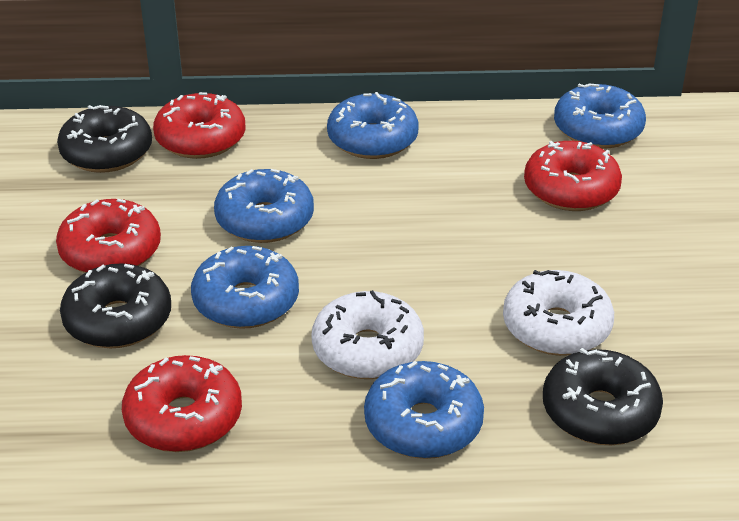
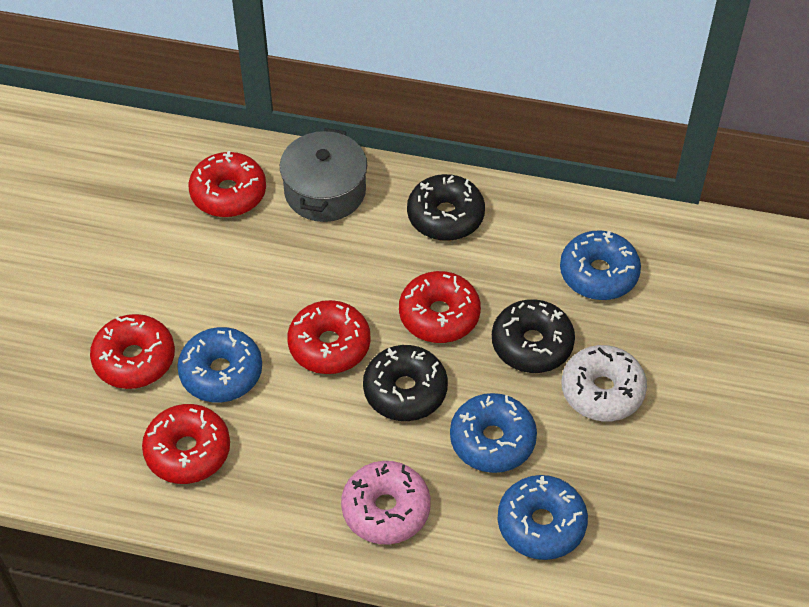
blue donut: [191,246,299,329] [214,169,314,243] [327,92,419,159] [364,361,484,459] [554,83,646,149] = 5 -> [177,327,262,403] [450,393,537,473] [497,475,588,560] [560,230,641,300] = 4
grey pot: none = 0 -> [280,128,367,222] = 1
pink donut: none = 0 -> [341,461,431,545] = 1
red donut: [56,199,161,273] [122,355,242,452] [153,92,245,159] [524,141,622,211] = 4 -> [90,314,175,389] [142,404,230,484] [188,151,266,217] [287,300,371,374] [399,271,481,343] = 5
white donut: [311,290,424,379] [503,270,614,356] = 2 -> [561,345,647,421] = 1

